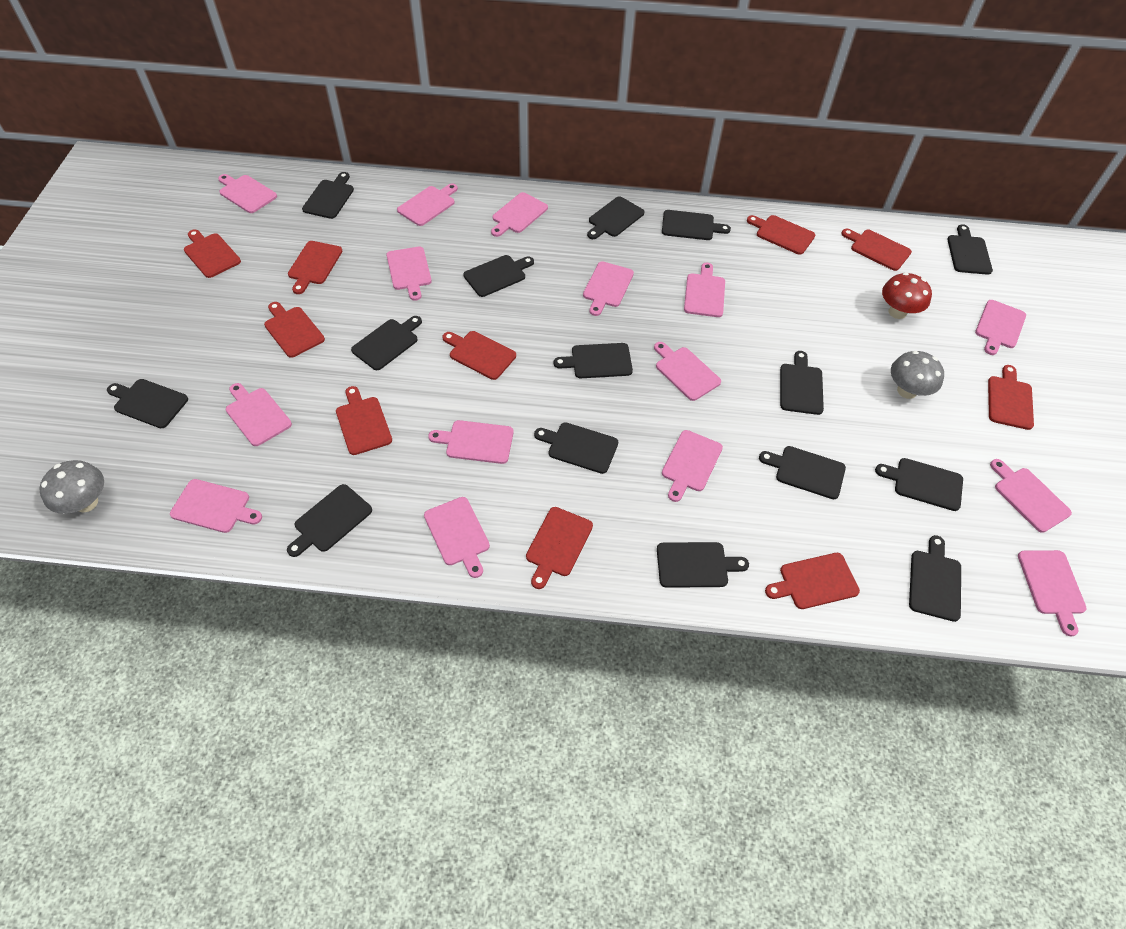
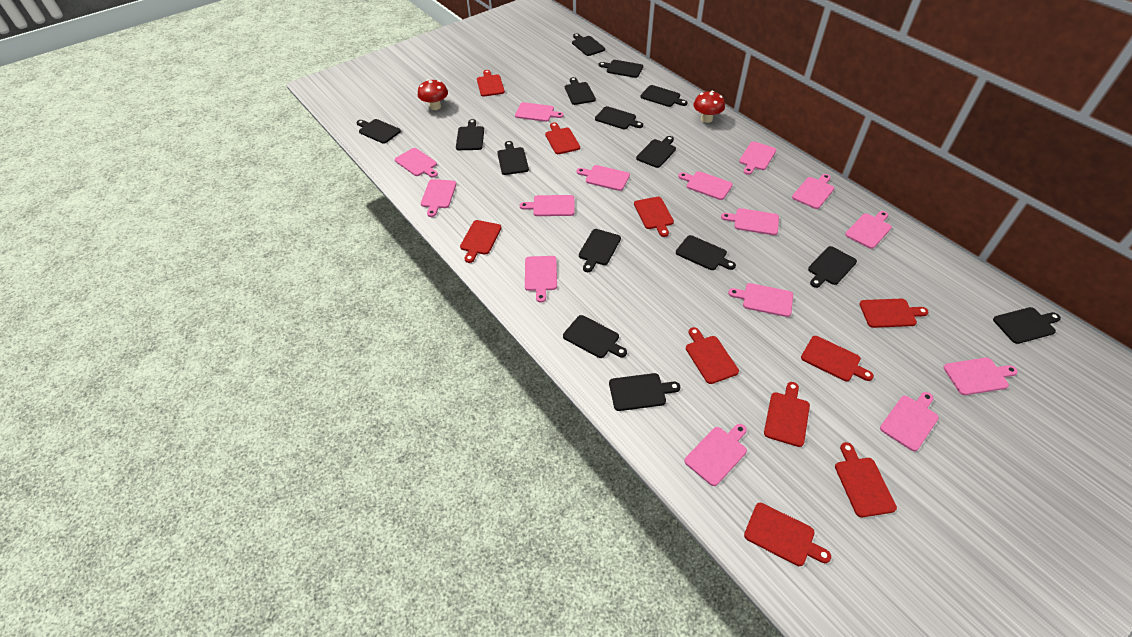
grey mushroom: [39,460,104,514] [891,351,944,399] = 2 -> none = 0
red mushroom: [882,272,932,319] = 1 -> [418,79,448,110] [693,91,725,123] = 2

